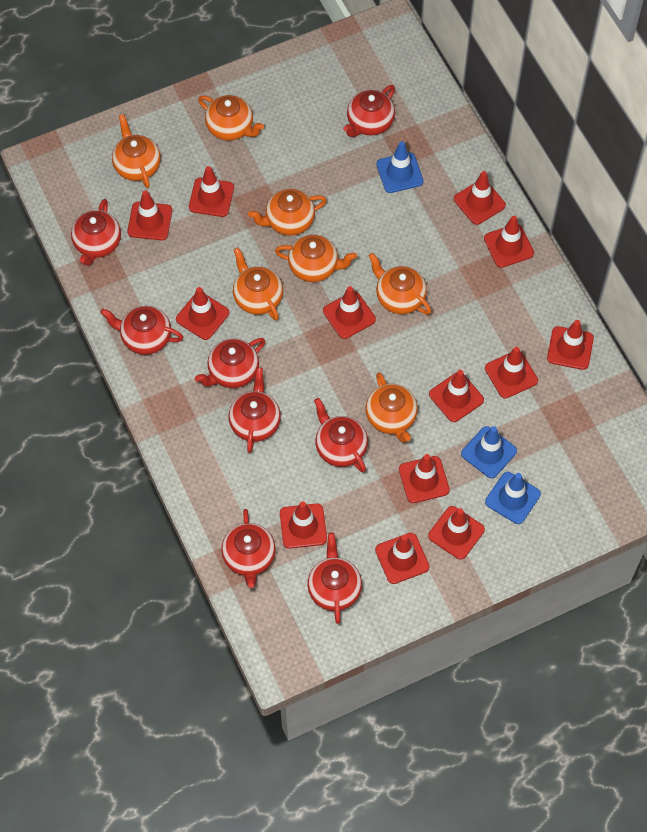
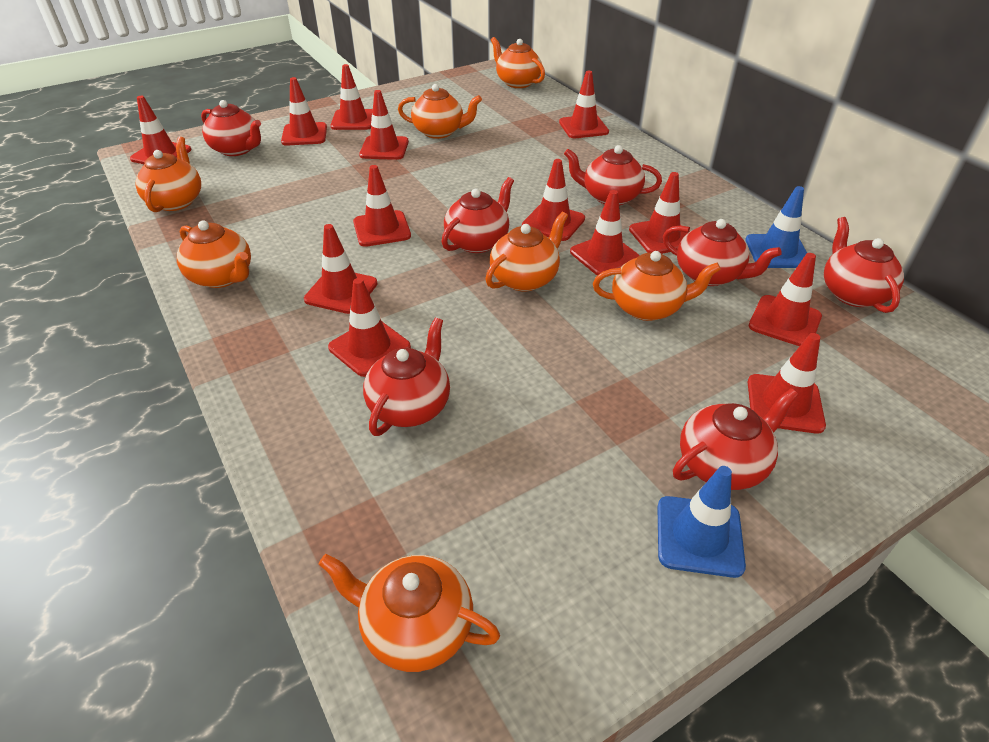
blue traffic cone: [376,141,423,193] [461,426,517,478] [485,472,541,524] = 3 -> [657,466,746,578] [745,186,807,268] = 2
red teapot: [71,199,121,266] [100,306,183,355] [195,338,265,388] [221,509,276,588] [229,367,281,453] [308,533,362,624] [314,398,368,472] [343,85,395,137] = 8 -> [201,100,261,156] [363,318,450,436] [442,177,514,253] [564,145,662,206] [663,219,782,286] [673,388,799,490] [824,217,904,313] = 7

